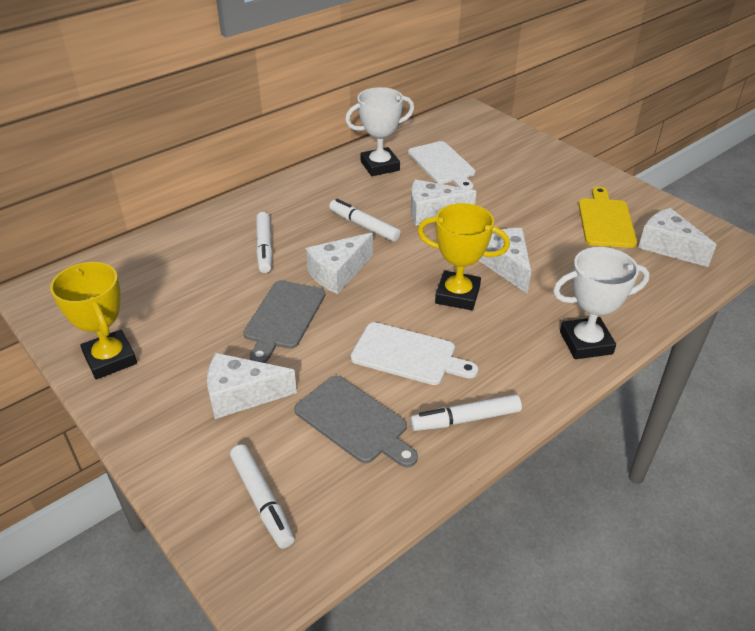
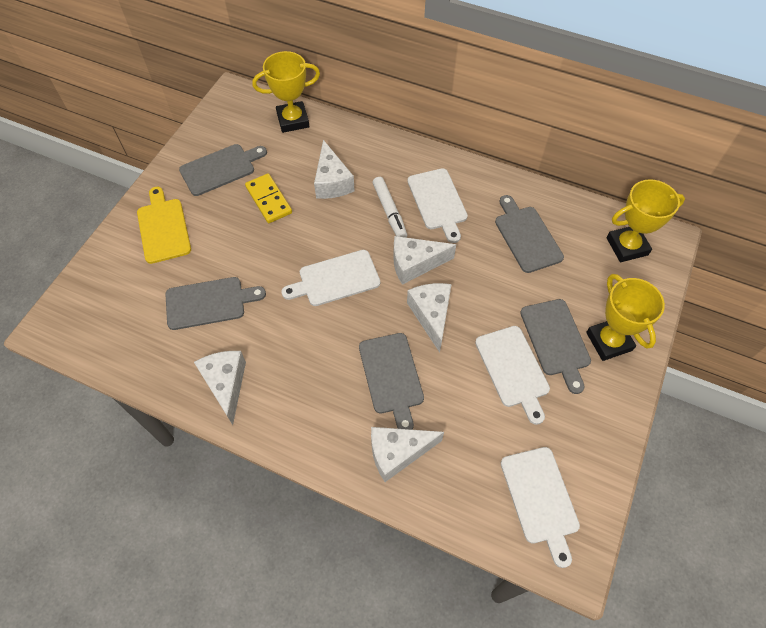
grey cutting board: [243,280,325,363] [294,376,418,468] = 2 -> [165,277,266,330] [179,144,267,196] [359,333,424,430] [495,195,564,273] [520,299,591,394] = 5
white cutting board: [350,322,478,385] [408,141,476,189] = 2 -> [281,250,380,306] [407,168,468,243] [475,326,550,425] [501,447,580,568] = 4
white marker: [230,445,294,549] [256,212,272,273] [329,199,401,242] [410,394,522,431] = 4 -> [372,177,407,238] = 1
white trophy: [345,87,414,176] [553,247,650,359] = 2 -> none = 0
yellow domino: none = 0 -> [245,174,292,223] = 1
yellow trophy: [50,262,137,380] [418,203,510,310] = 2 -> [252,51,320,133] [586,274,665,361] [607,179,685,262] = 3

